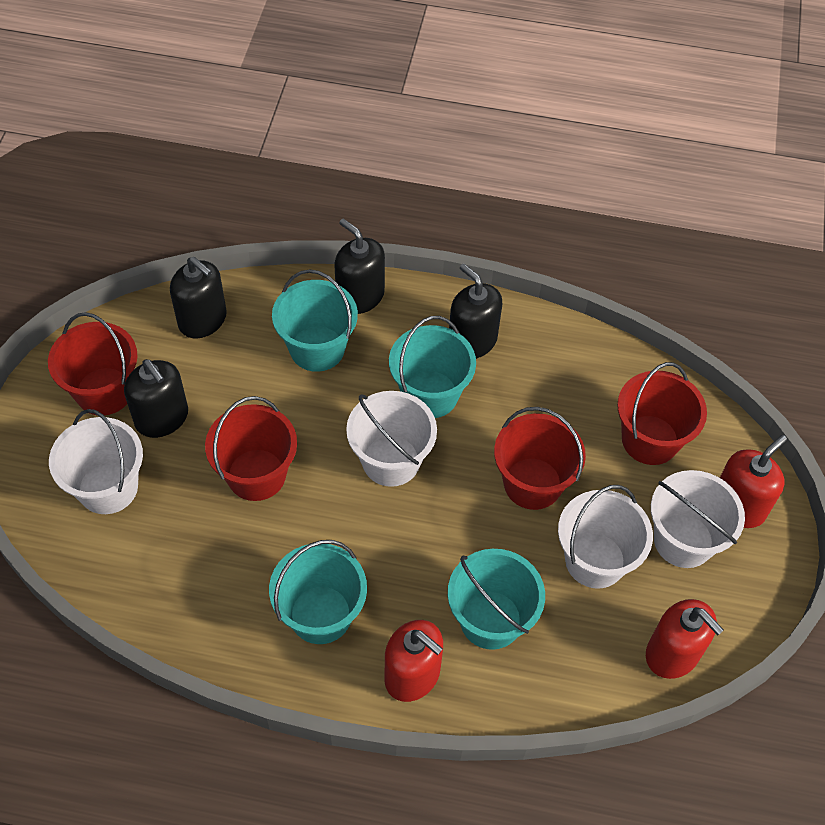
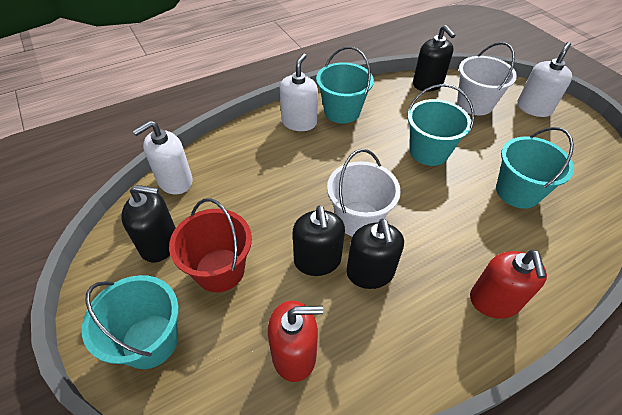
red bucket: [48,312,138,415] [205,396,297,501] [494,407,586,510] [617,362,707,465] = 4 -> [169,198,252,292] = 1
red soap dispenser: [385,620,443,702] [646,599,724,679] [720,435,787,528] = 3 -> [268,301,323,382] [470,249,547,319] = 2
white bucket: [49,409,143,514] [346,391,437,487] [558,485,653,589] [651,470,745,568] = 4 -> [327,149,401,237] [457,42,517,115] = 2
white soap dispenser: none = 0 -> [132,121,193,194] [280,53,318,131] [517,42,572,117] = 3

